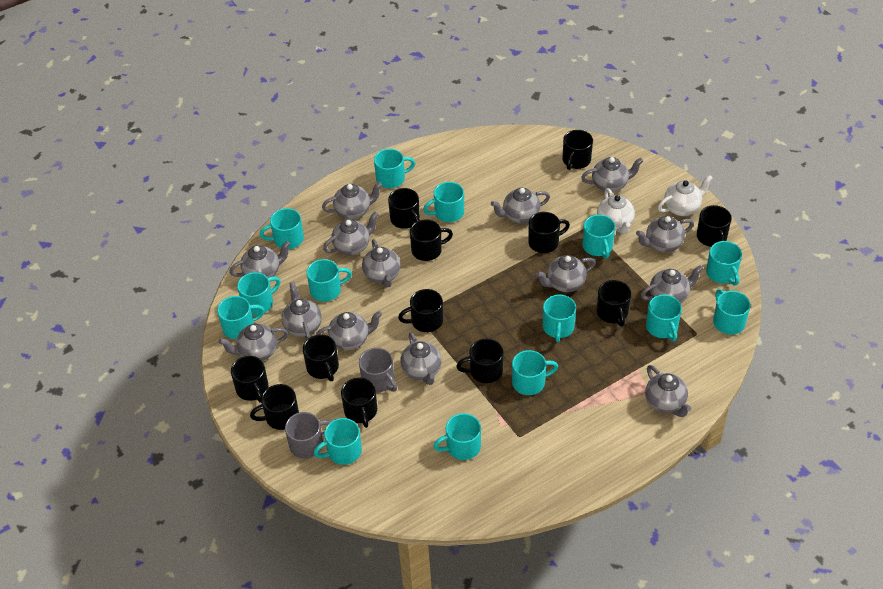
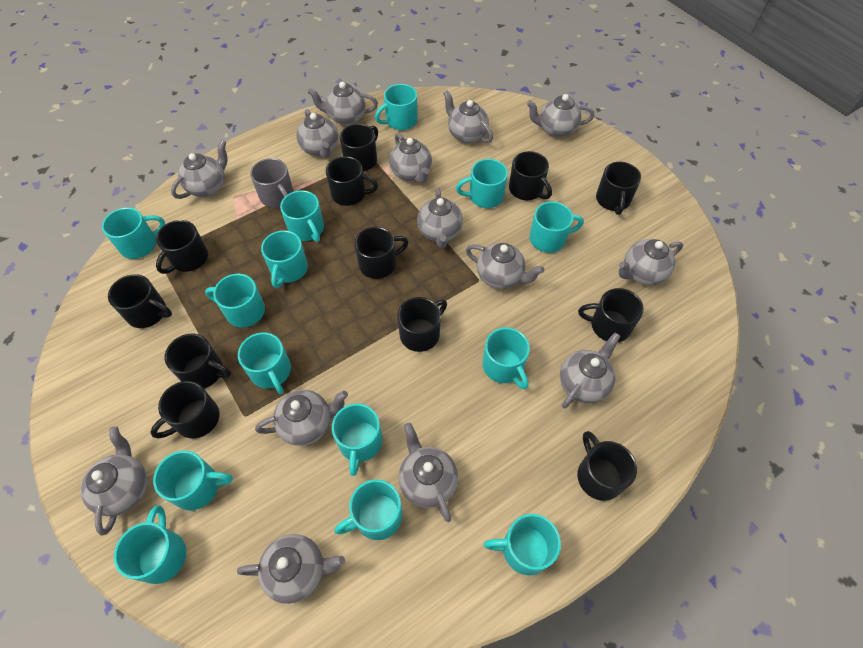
grey mug: [285,412,331,458] [359,348,397,392] = 2 -> [250,158,294,207] = 1
white teapot: [597,188,635,234] [658,175,713,216] = 2 -> none = 0

